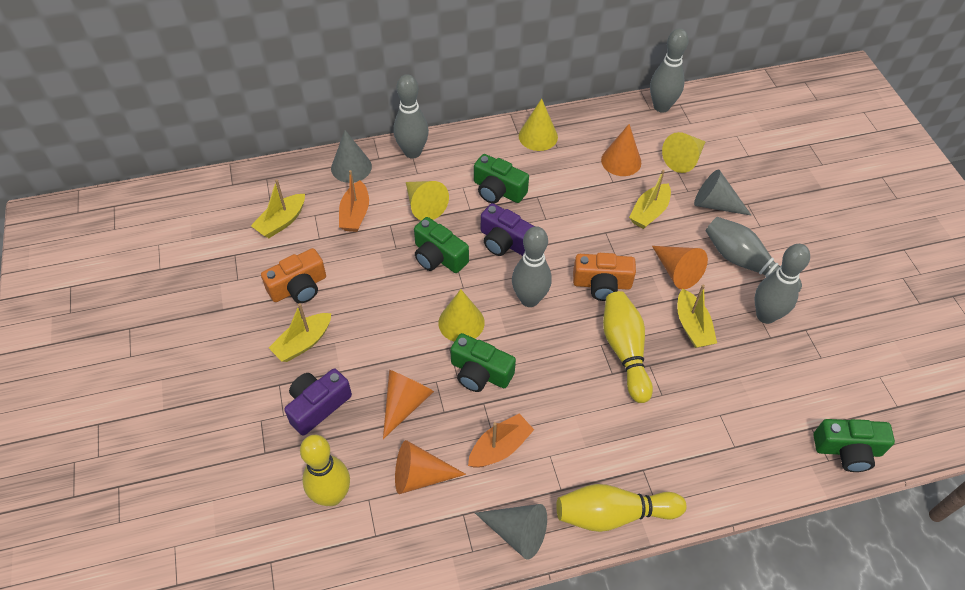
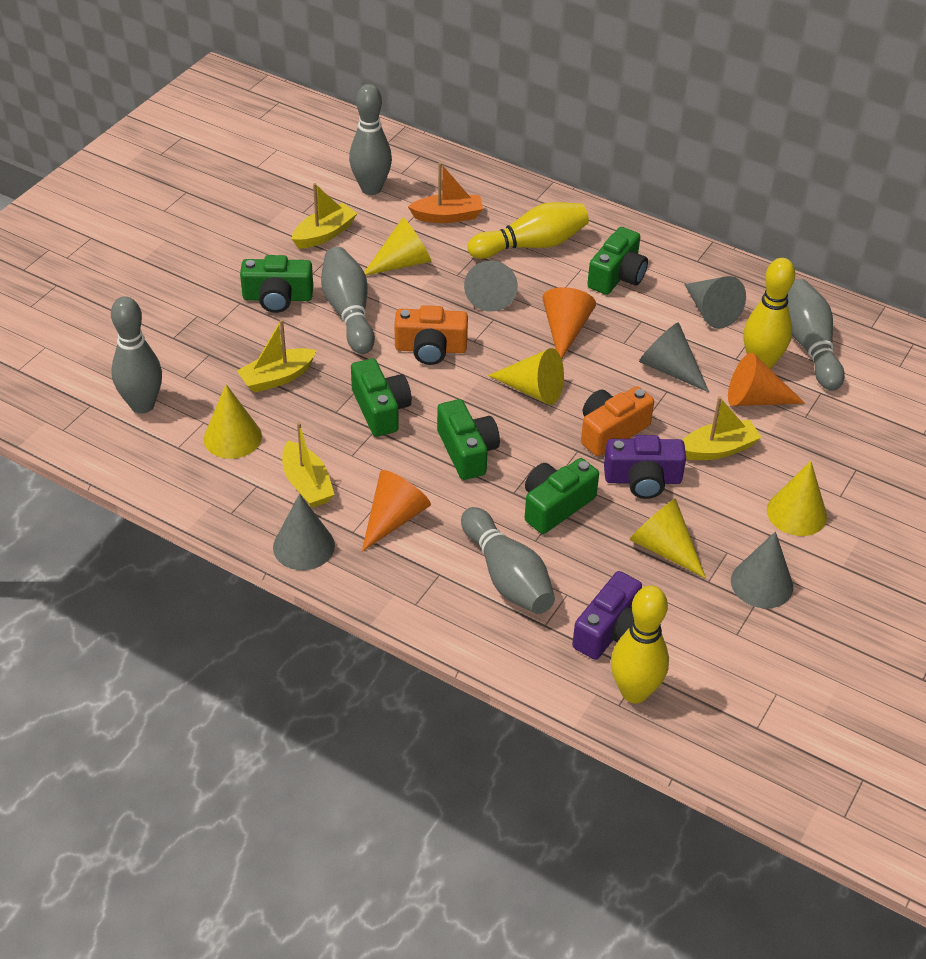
green camera: [414,217,469,273] [450,333,516,392] [474,154,529,203] [813,419,895,472] = 4 -> [240,255,313,313] [351,358,412,437] [437,399,500,480] [525,458,599,534] [587,227,648,295] = 5
grey cone: [331,130,372,183] [475,504,547,559] [694,170,752,216] = 3 -> [273,494,335,570] [464,261,518,312] [639,322,709,392] [684,276,746,329] [731,532,793,609] = 5
orange boat: [339,170,369,232] [468,414,534,468] = 2 -> [408,162,483,223] = 1
orange cone: [383,370,434,439] [395,440,466,494] [601,124,641,176] [652,246,708,289] = 4 -> [362,470,431,551] [543,287,596,359] [728,352,805,406] = 3
yellow cone: [406,181,449,221] [438,289,485,342] [519,99,558,151] [662,132,706,173] = 4 -> [204,384,262,459] [364,218,431,275] [488,348,564,405] [629,499,706,578] [767,461,827,536] = 5

